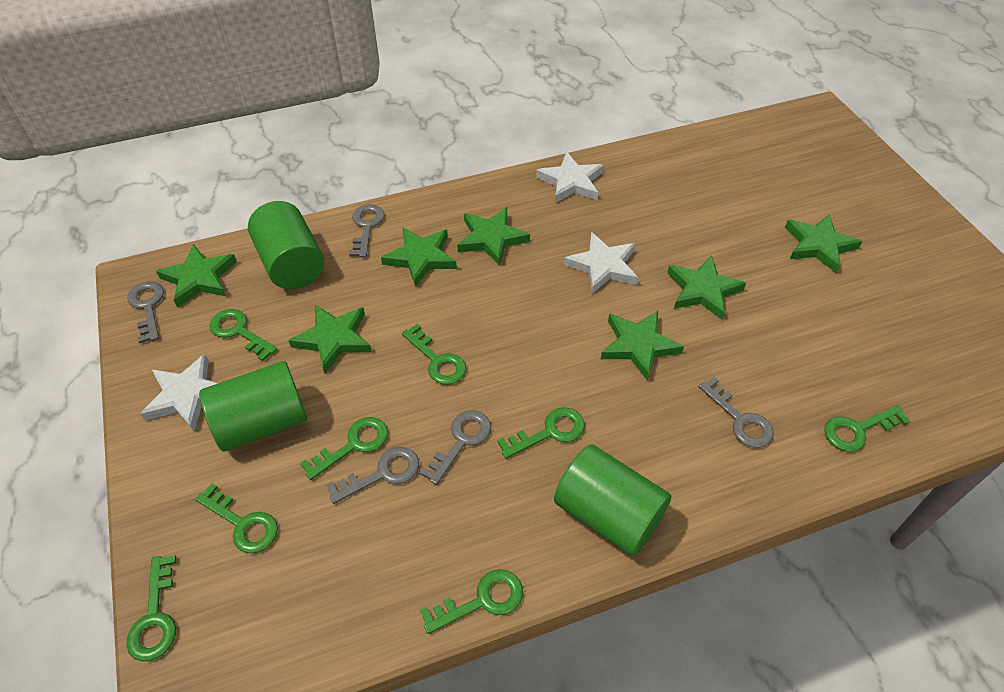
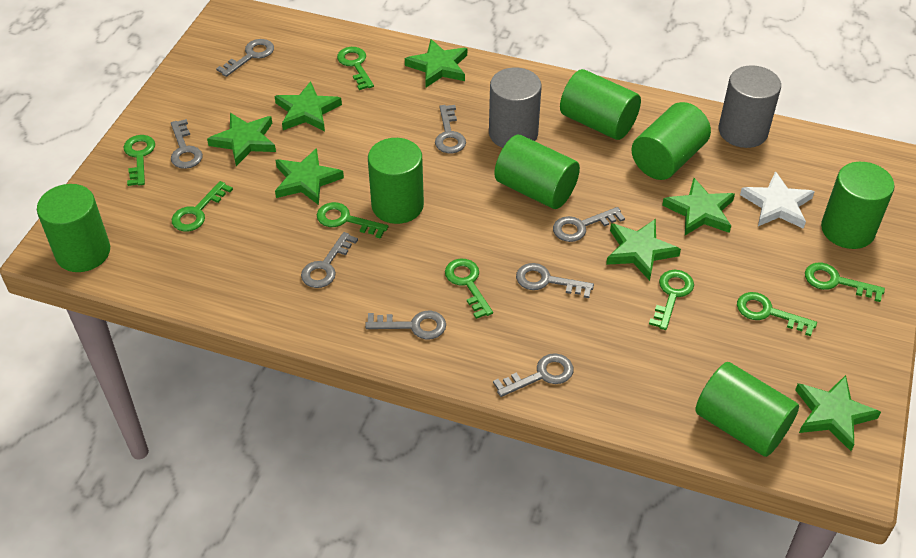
green cylinder: [199,361,307,452] [248,201,324,289] [554,444,671,556] = 3 -> [37,184,110,272] [368,138,424,224] [494,135,580,209] [560,69,641,140] [631,102,711,180] [695,362,799,457] [821,162,895,249] = 7
grey cylinder: none = 0 -> [489,67,542,148] [719,65,781,148] = 2
grey key: [127,281,164,344] [326,447,419,504] [349,204,385,258] [420,410,491,485] [699,377,774,448] = 5 -> [171,119,203,169] [216,39,274,77] [301,232,358,288] [365,311,446,339] [435,105,466,153] [493,353,574,397] [516,263,594,298] [553,207,625,242] = 8
white star: [140,354,218,431] [536,152,604,203] [564,232,638,294] = 3 -> [740,171,815,229] = 1

